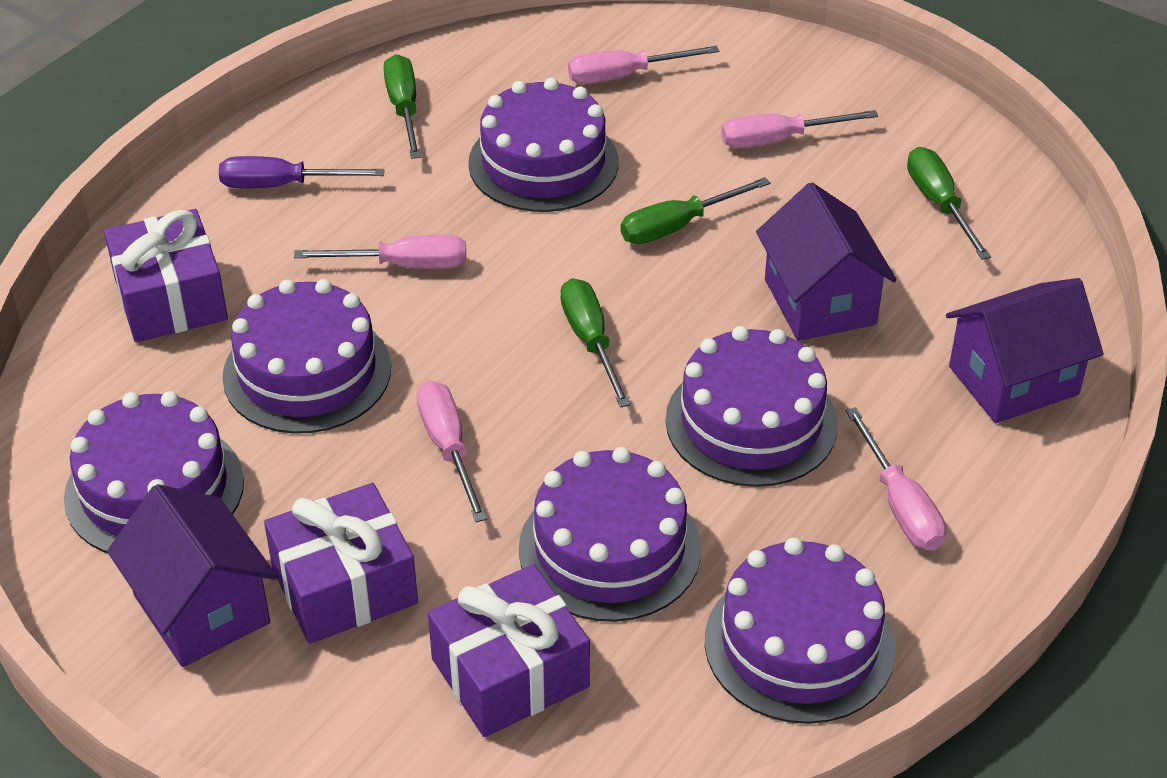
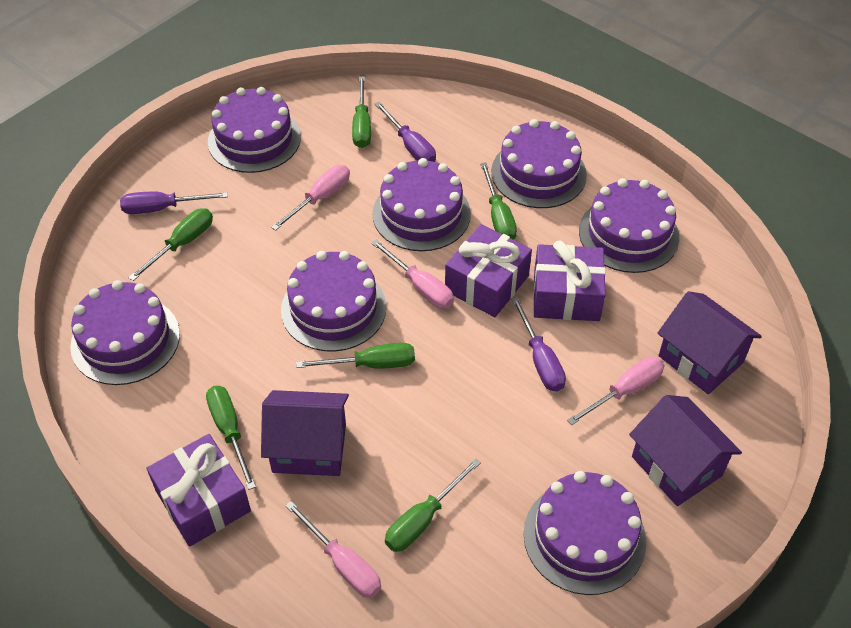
green screwdriver: [383,54,421,159] [560,278,631,408] [621,177,771,244] [907,147,991,260] = 4 -> [128,208,213,281] [206,386,256,490] [296,343,415,369] [352,77,371,148] [385,458,481,552] [480,162,517,240] = 6
pink screwdriver: [294,235,466,269] [417,381,487,522] [568,46,719,84] [721,110,878,148] [846,407,946,551] = 5 -> [271,165,350,231] [285,501,381,598] [371,240,454,309] [567,356,664,425] = 4
purple cake: [64,391,244,553] [222,279,391,434] [468,78,618,212] [519,447,701,622] [666,326,838,487] [705,537,896,724] = 6 -> [70,280,180,385] [208,87,301,173] [281,251,386,352] [372,158,471,251] [491,119,587,208] [524,471,646,595] [579,178,679,273] = 7
purple screwdriver: [219,156,385,188] = 1 -> [120,192,228,214] [375,102,436,162] [511,297,566,392] = 3

